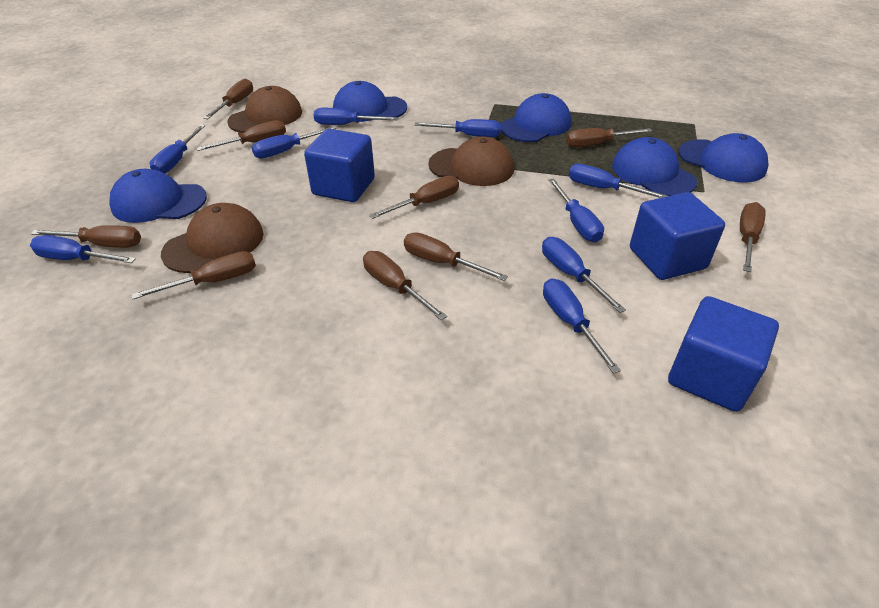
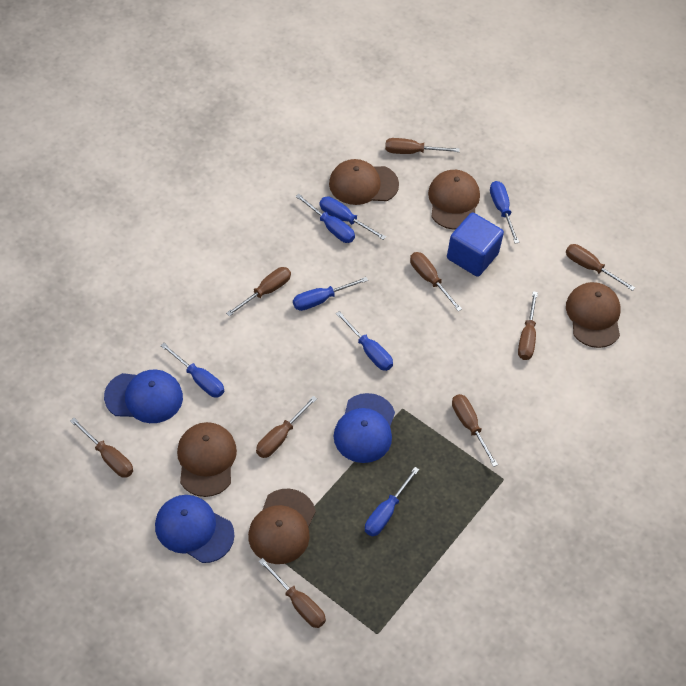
blue cap: [109,169,207,223] [333,81,407,122] [501,93,571,142] [612,137,697,196] [679,133,769,183] = 5 -> [104,370,183,423] [155,495,234,563] [334,393,395,463] = 3
blue cube: [304,129,375,202] [630,192,725,280] [668,296,779,412] = 3 -> [447,212,504,277] = 1
blue screwdriver: [30,235,136,263] [150,125,205,173] [251,126,337,159] [313,108,398,125] [414,119,501,138] [542,237,626,313] [543,279,621,374] [548,178,604,242] [569,164,667,198] = 9 -> [160,343,224,397] [293,277,368,311] [295,194,355,243] [320,197,386,240] [336,311,393,371] [365,467,419,536] [490,181,519,244] = 7
brown cap: [161,203,264,273] [227,86,302,133] [428,136,514,186] = 3 -> [177,422,237,497] [248,489,316,564] [329,159,399,205] [428,170,480,230] [566,282,621,348] = 5

